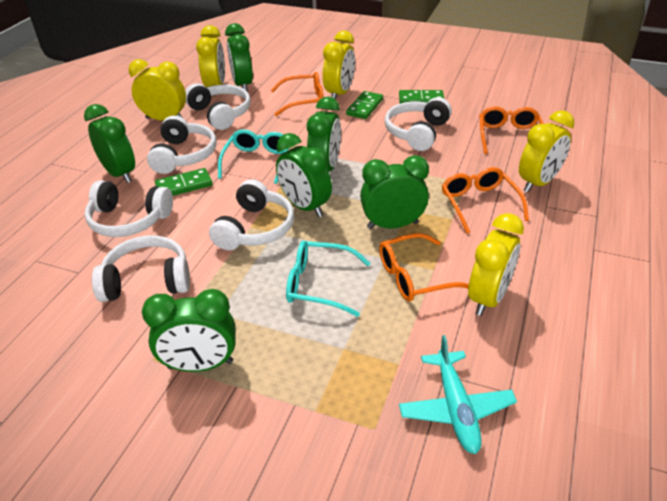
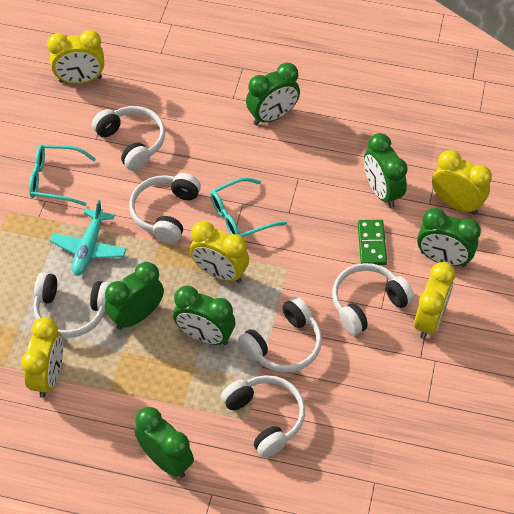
green domino: [155,168,213,196] [346,91,383,119] [399,90,444,104] = 3 -> [358,220,387,265] = 1
orange glasses: [271,72,324,116] [379,233,469,301] [442,167,529,234] [480,106,544,154] = 4 -> none = 0

